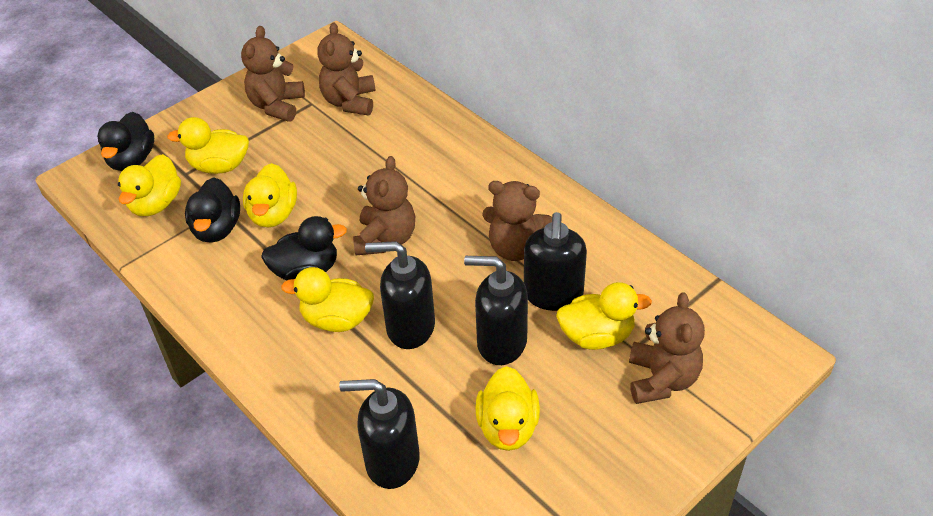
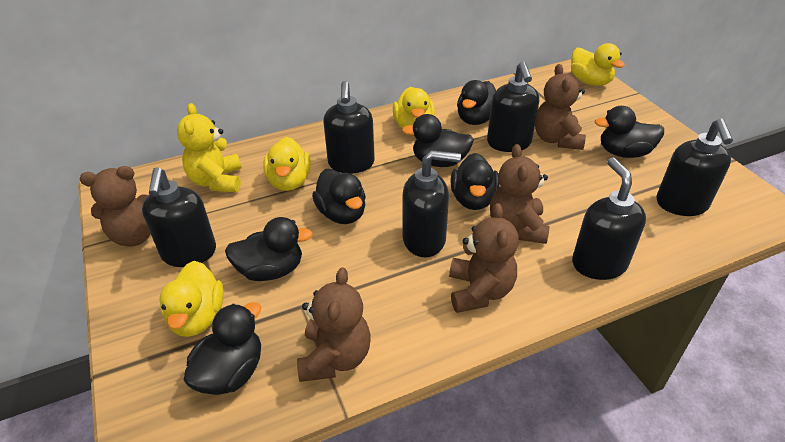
black duck: [97,112,154,171] [185,177,240,243] [261,216,347,281] = 3 -> [183,302,261,395] [225,217,313,281] [312,169,366,224] [402,114,474,167] [450,153,500,210] [457,80,496,125] [595,106,664,158] = 7
black soap dispenser: [339,379,420,489] [365,241,435,349] [464,256,528,365] [524,212,587,311] = 4 -> [142,167,216,267] [323,81,375,174] [402,150,461,257] [487,61,539,152] [572,157,646,280] [656,118,733,216] = 6
yellow duck: [118,154,181,216] [167,117,249,174] [243,163,297,228] [281,267,374,332] [475,366,540,451] [556,282,652,350] = 6 -> [159,261,224,337] [263,137,311,191] [393,87,435,129] [571,43,625,86] = 4
yellow teddy bear: none = 0 -> [177,103,241,192] = 1

